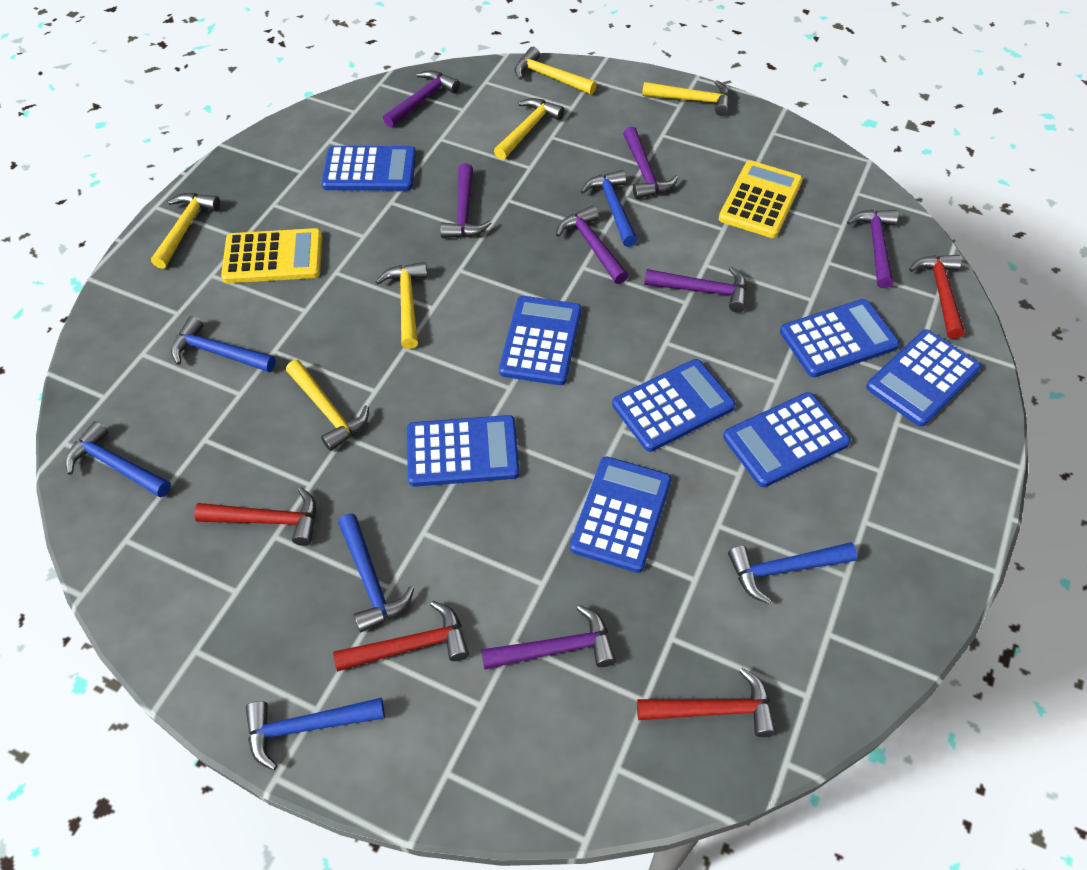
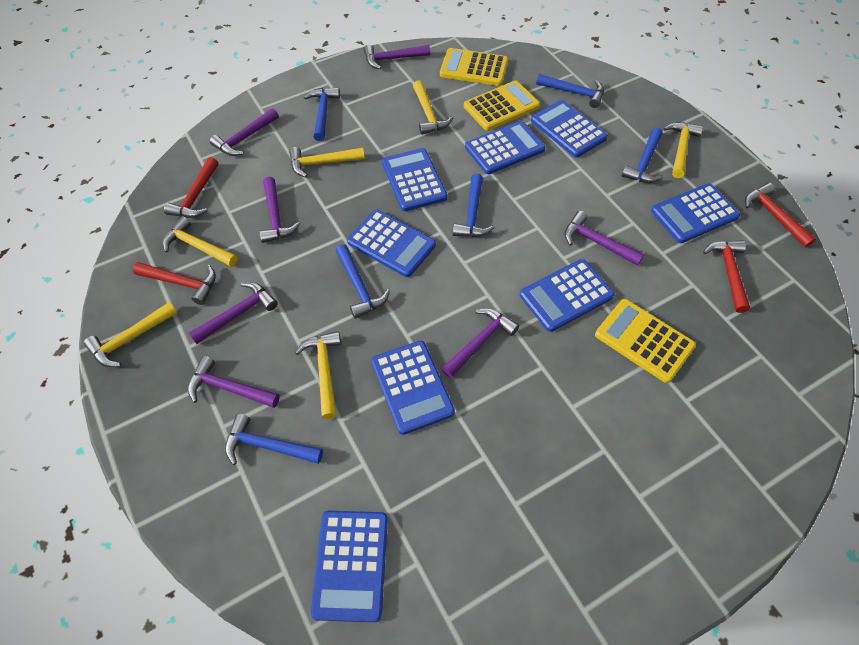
yellow calculator: [221,228,322,283] [719,161,803,238] = 2 -> [440,48,508,86] [464,80,540,131] [595,299,696,383] = 3

